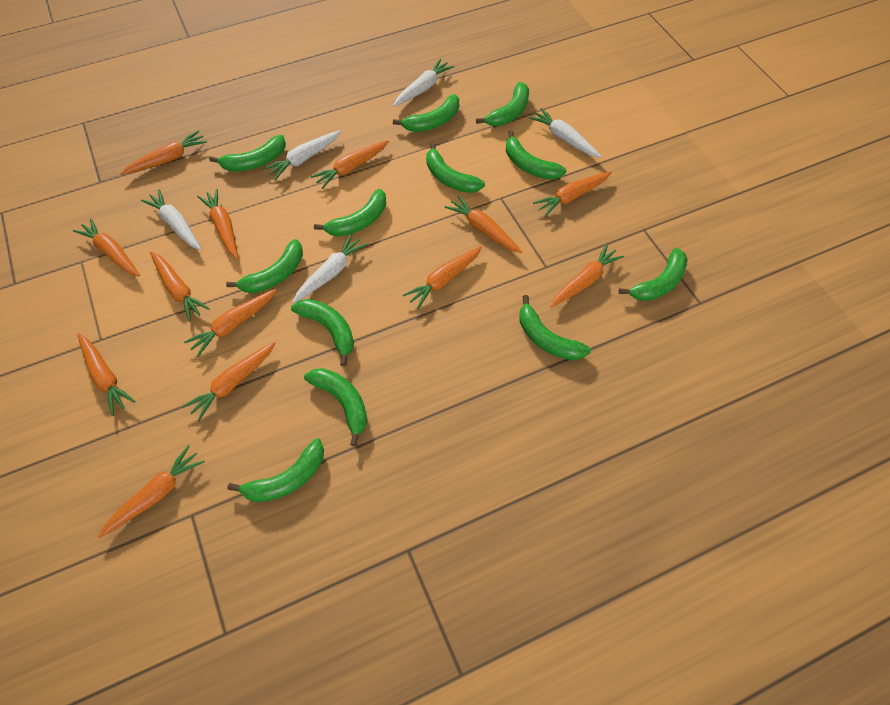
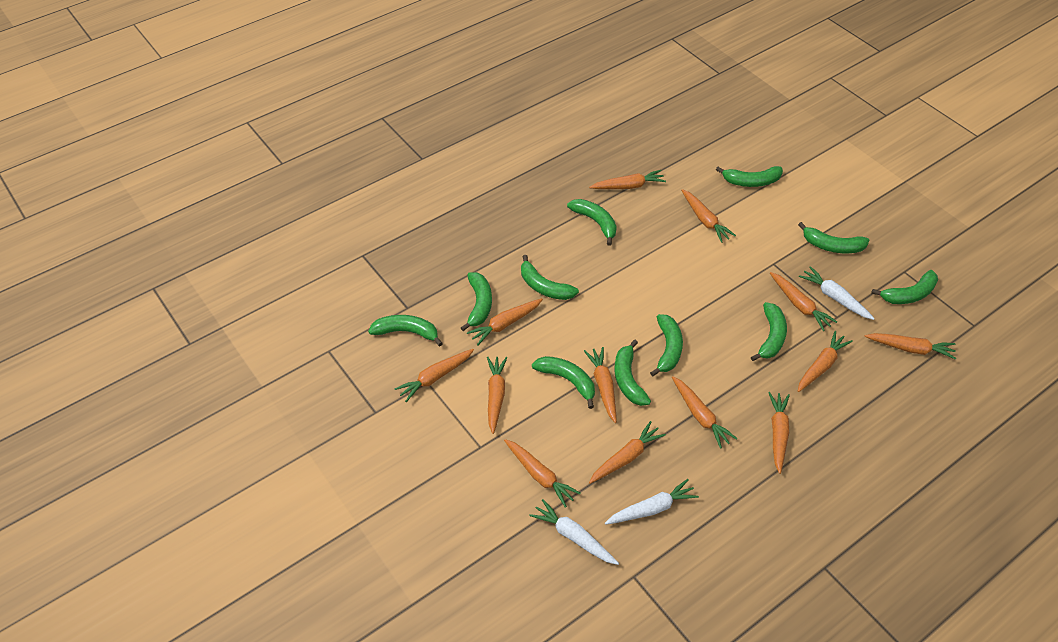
green banana: [209,135,286,171] [226,239,303,293] [227,438,324,502] [291,299,354,366] [304,368,367,446] [314,189,386,237] [393,94,459,132] [426,142,485,193] [476,82,529,126] [506,130,566,180] [519,295,591,360] [618,248,688,301] = 12 -> [368,315,443,346] [461,272,492,331] [521,255,579,300] [532,356,595,409] [567,199,617,246] [614,340,651,406] [650,314,683,376] [716,166,783,187] [751,302,787,361] [798,222,870,253] [871,270,938,304] = 11
white carrot: [141,190,201,250] [264,130,341,180] [293,234,368,303] [393,59,454,107] [529,108,602,158] = 5 -> [529,499,619,565] [605,479,699,525] [799,266,875,320] = 3

